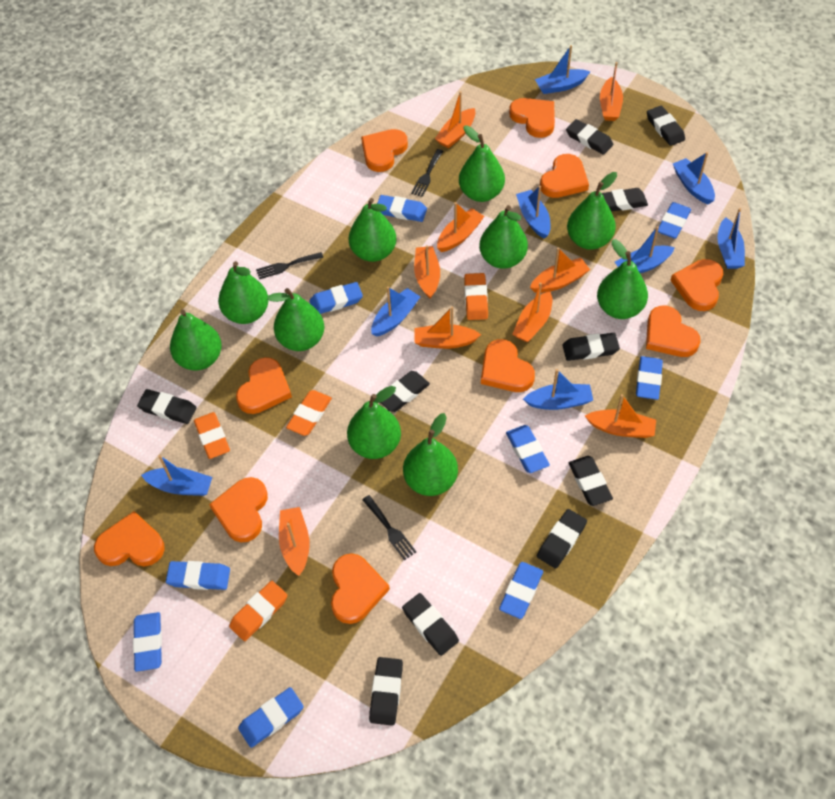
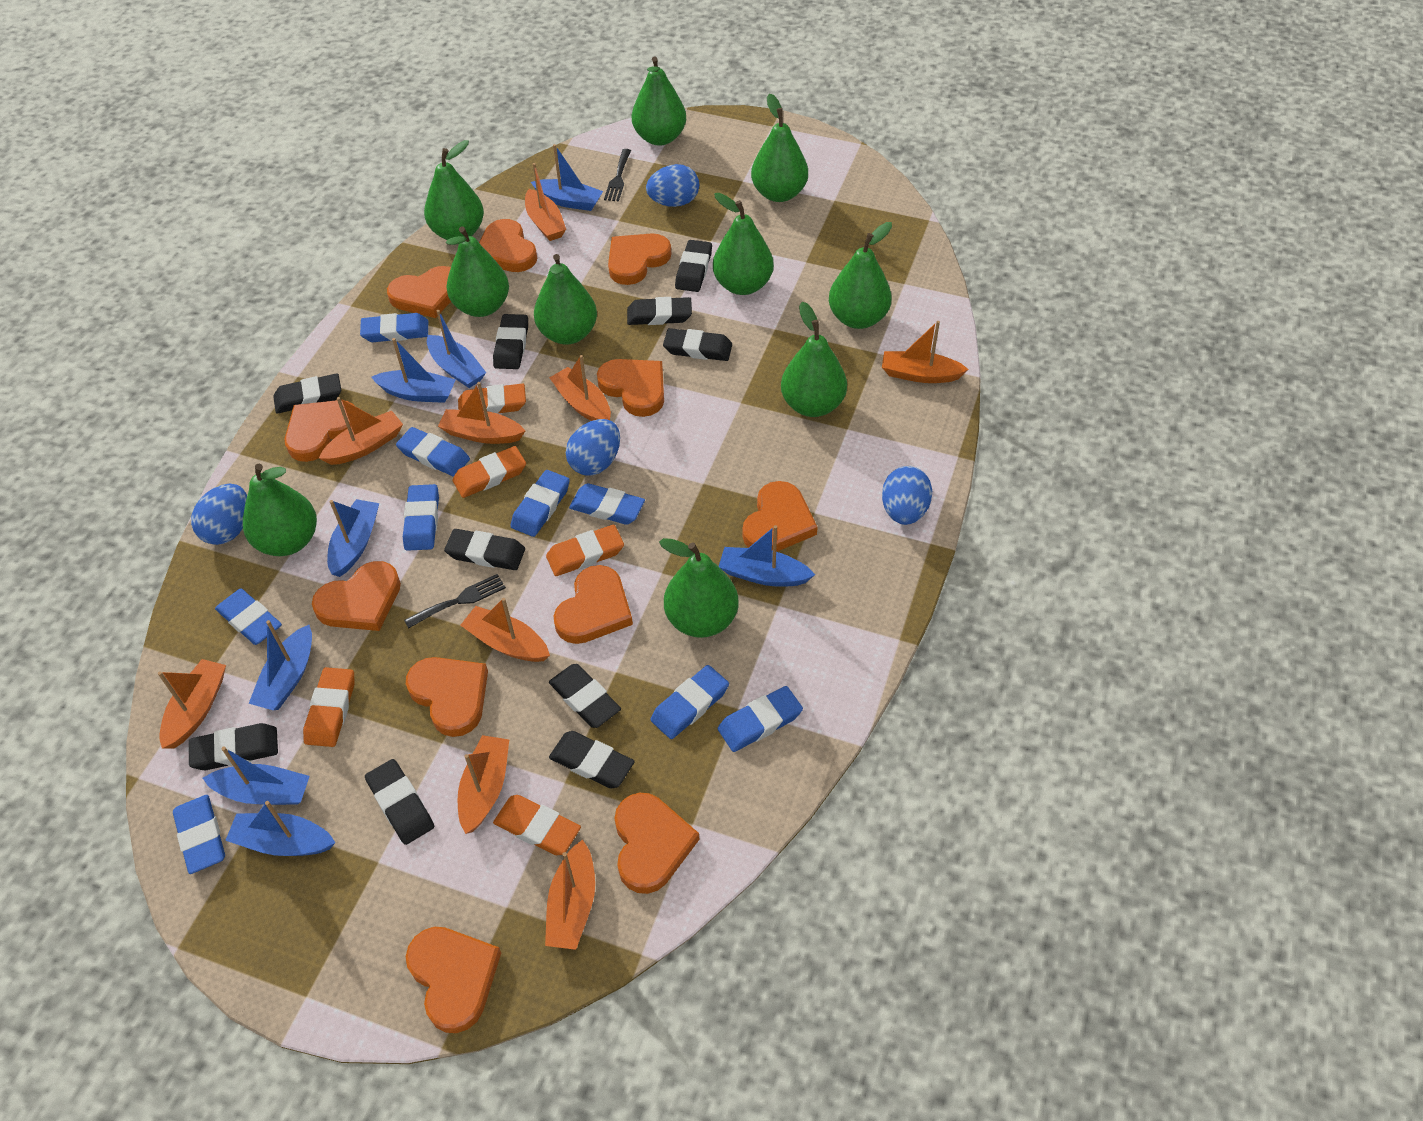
black fork: [256,252,323,279] [362,495,416,560] [411,149,443,197] = 3 -> [404,574,506,628] [604,149,631,201] = 2
blue egg: none = 0 -> [191,484,247,545] [566,419,620,475] [646,164,699,207] [882,466,932,525] = 4
orange eraser: [194,412,230,459] [229,581,287,641] [286,390,332,436] [464,273,488,320] = 4 -> [303,667,355,747] [453,446,526,498] [458,384,526,414] [493,795,581,855] [546,525,624,576] = 5
orange heart: [94,511,165,567] [209,477,268,542] [236,357,292,414] [331,553,390,624] [361,129,408,172] [481,339,535,392] [509,98,555,138] [540,154,589,198] [646,306,701,357] [670,259,723,311] = 10 -> [285,400,355,462] [312,561,401,631] [387,266,451,318] [406,657,488,737] [406,927,501,1033] [479,219,537,272] [553,565,633,644] [597,359,664,417] [608,233,672,285] [614,793,699,894] [742,481,818,552] = 11

